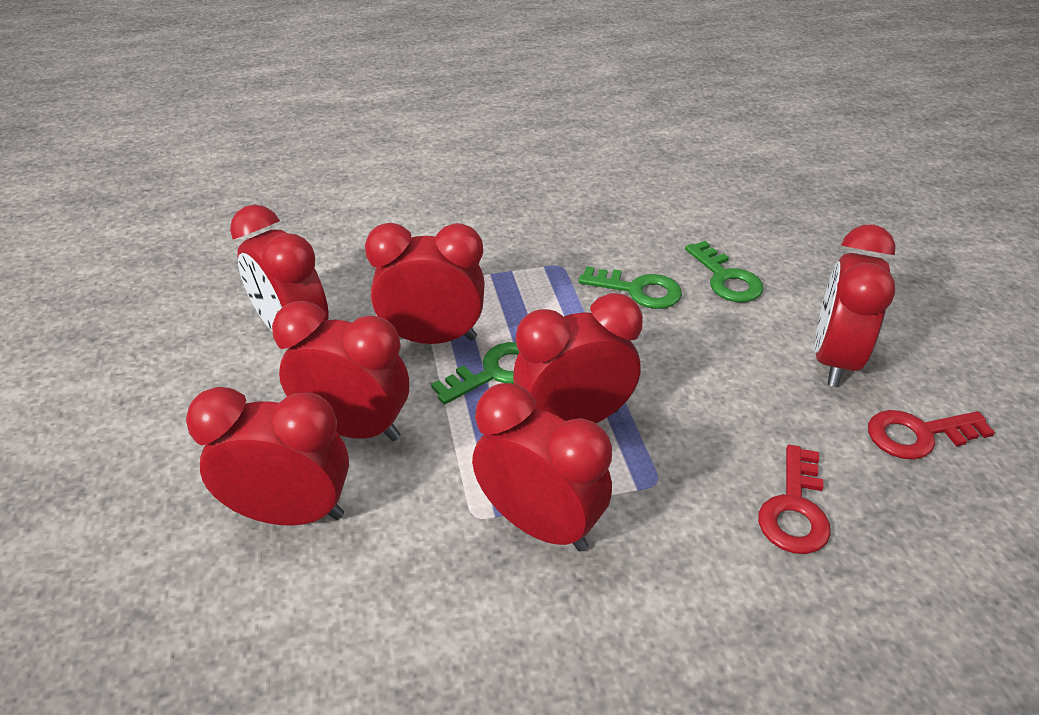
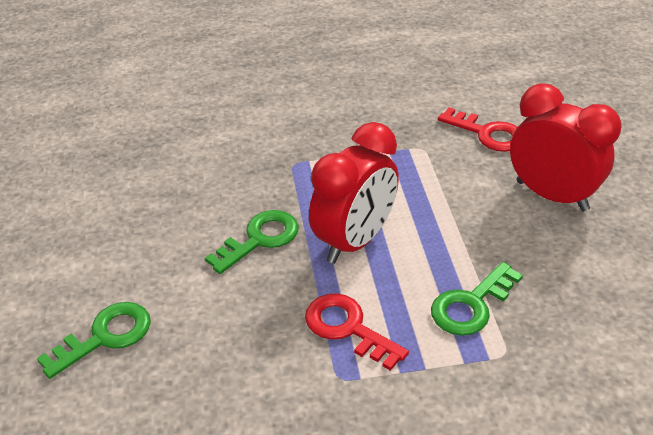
red clock: [186,387,349,525] [230,205,329,332] [272,301,409,441] [365,223,485,344] [472,383,612,552] [513,293,643,423] [814,225,896,387] = 7 -> [309,122,399,264] [510,83,622,212] = 2

